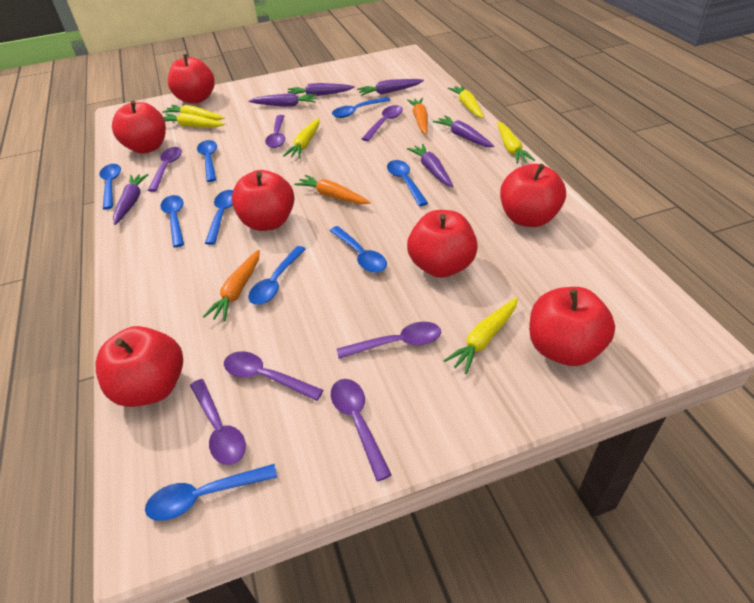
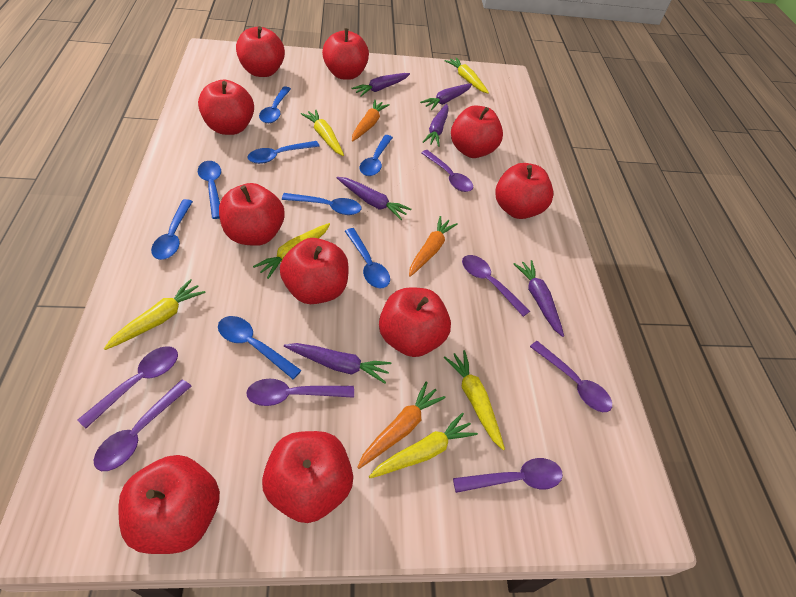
blue spoon: [99,164,121,210] [145,464,277,521] [160,195,184,248] [197,140,217,182] [205,190,233,245] [248,246,306,305] [330,226,387,273] [332,97,391,118] [387,160,428,206] = 9 -> [151,199,193,260] [198,161,221,219] [218,316,302,379] [247,141,319,164] [259,87,291,123] [282,193,361,215] [345,228,390,288] [360,135,393,176] = 8
red apple: [96,326,183,407] [112,101,166,154] [168,54,215,104] [232,170,294,231] [407,210,478,278] [500,164,566,227] [529,287,615,366] = 7 -> [118,455,220,554] [198,80,254,135] [219,183,284,246] [236,26,285,77] [262,431,353,523] [280,238,349,304] [322,28,369,80] [379,287,451,357] [451,105,503,158] [495,163,553,219] = 10

